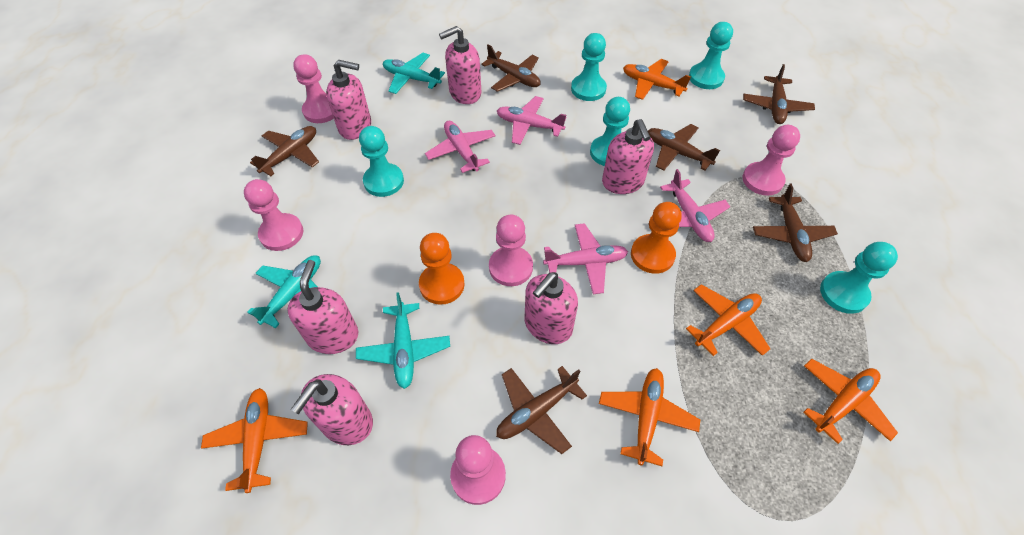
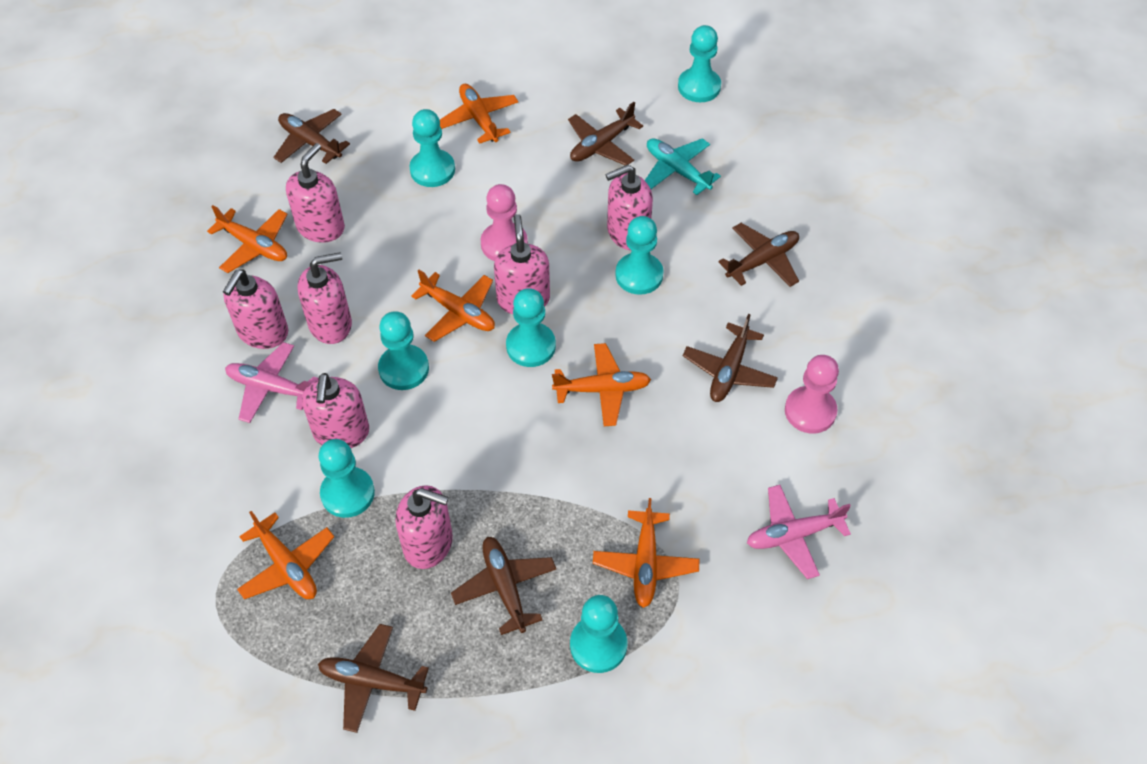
orange pawn: [419,233,465,305] [631,202,682,274] = 2 -> none = 0
orange plane: [201,388,308,493] [599,368,700,466] [623,59,691,100] [686,284,770,356] [804,359,898,444] = 5 -> [207,205,288,273] [237,511,334,599] [411,270,495,342] [440,84,518,144] [552,343,651,426] [593,498,699,608] = 6
pink pawn: [244,179,303,251] [293,54,334,123] [450,435,506,505] [489,214,533,286] [743,125,800,195] = 5 -> [481,184,528,261] [785,355,839,433] = 2
pink plane: [425,121,496,173] [497,96,566,145] [543,223,628,294] [660,169,730,242] = 4 -> [225,342,319,423] [747,485,851,579] = 2
pink soap dispenser: [287,260,358,354] [291,374,373,445] [326,60,371,140] [439,26,481,104] [525,272,578,344] [602,119,654,194] = 6 -> [223,269,288,349] [286,143,345,243] [298,252,352,344] [302,373,369,448] [395,485,453,569] [494,214,550,314] [605,165,653,250] = 7
turquoise pawn: [359,126,404,197] [571,33,607,101] [590,97,630,166] [689,22,733,89] [820,242,898,314] = 5 -> [319,439,375,518] [378,311,429,390] [409,109,455,187] [506,288,556,367] [570,595,627,673] [615,216,663,295] [678,25,721,102] = 7
turquoise plane: [247,255,321,328] [356,292,450,389] [383,53,445,94] = 3 -> [645,138,721,195] = 1

